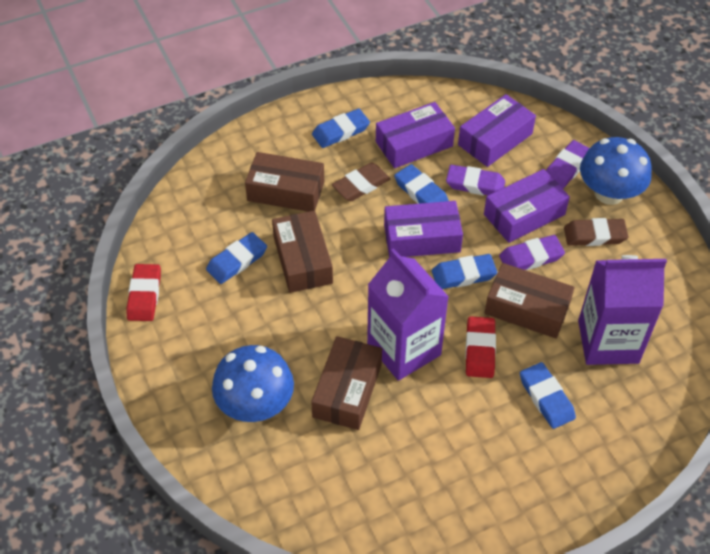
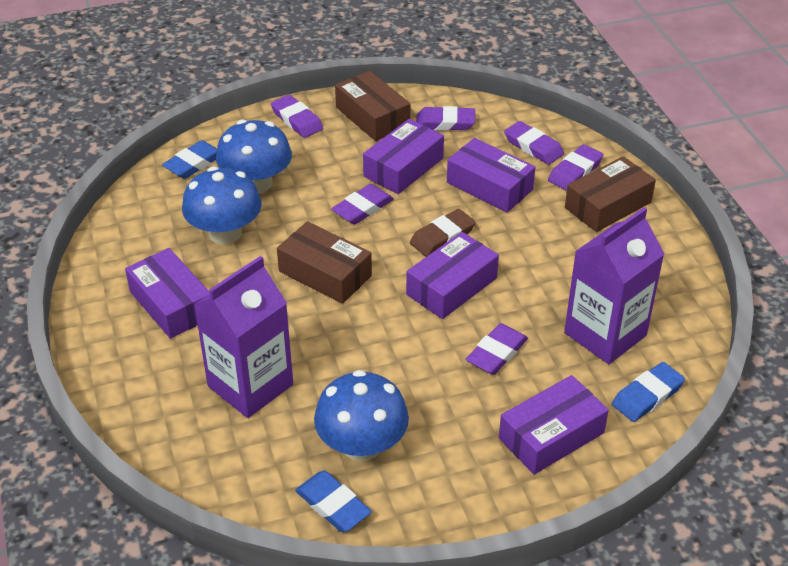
blue eraser: [206,232,267,284] [312,109,370,148] [394,164,449,204] [432,254,497,289] [520,362,576,429] = 5 -> [162,140,217,179] [295,471,372,532] [612,362,685,422] = 3
blue mushroom: [212,345,294,422] [580,137,652,205] = 2 -> [182,166,262,244] [216,119,292,193] [314,370,409,461] = 3
brown box: [245,152,324,212] [272,211,333,293] [311,336,382,430] [485,263,574,339] = 4 -> [277,221,372,304] [335,71,411,141] [565,156,656,232] = 3
brown eraser: [332,162,391,201] [564,218,628,246] = 2 -> [410,209,476,257] = 1
purple box: [376,102,455,168] [384,201,463,258] [458,94,536,167] [484,169,570,243] = 4 -> [125,248,210,339] [363,119,444,194] [406,232,499,319] [447,138,535,213] [499,375,609,475] = 5
purple eraser: [446,165,505,195] [499,235,565,270] [546,140,590,189] = 3 -> [271,95,323,138] [331,184,394,224] [416,106,475,131] [466,323,528,375] [504,121,564,165] [548,144,603,191] = 6
red eraser: [126,264,161,321] [465,316,496,378] = 2 -> none = 0

